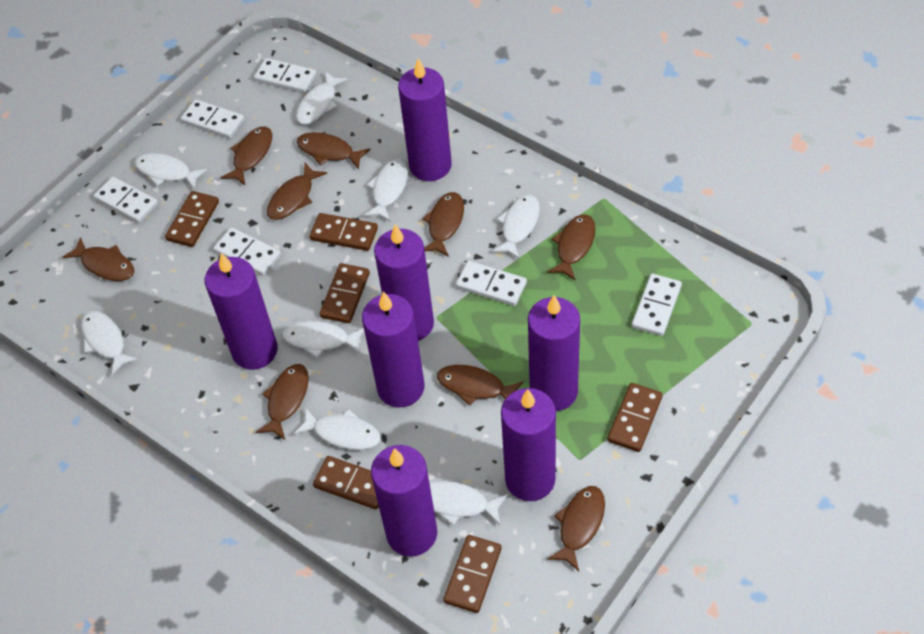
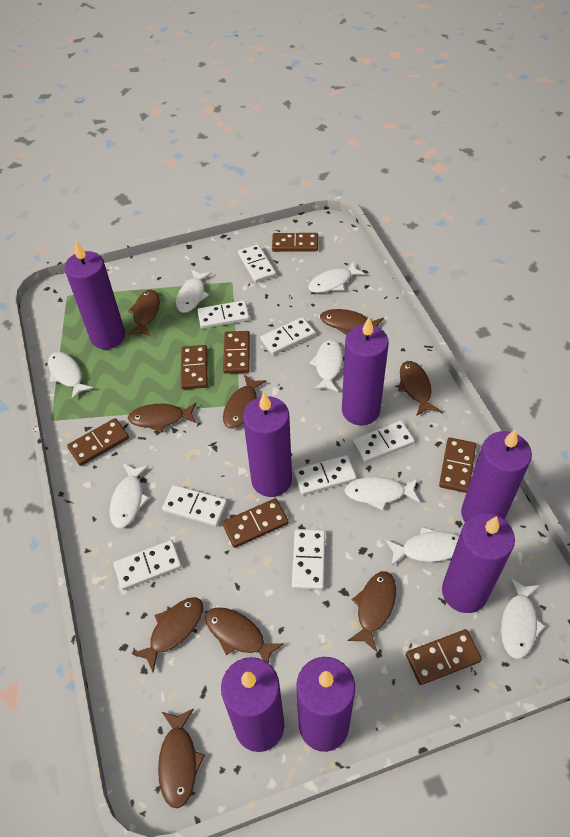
brown domino: [165,191,219,247] [310,213,378,251] [313,456,379,510] [320,263,370,323] [443,535,502,613] [607,383,663,452] = 6 -> [67,418,129,466] [181,345,208,390] [222,498,289,548] [223,331,250,374] [272,233,318,252] [406,629,482,685] [439,437,476,493] = 7
white domino: [93,176,158,223] [181,99,245,139] [213,227,281,276] [254,58,317,93] [456,261,527,306] [632,274,682,336] = 6 -> [113,540,182,590] [162,485,227,527] [197,300,250,329] [238,244,276,283] [260,317,316,355] [292,529,325,590] [293,455,357,495] [352,421,415,463] = 8

